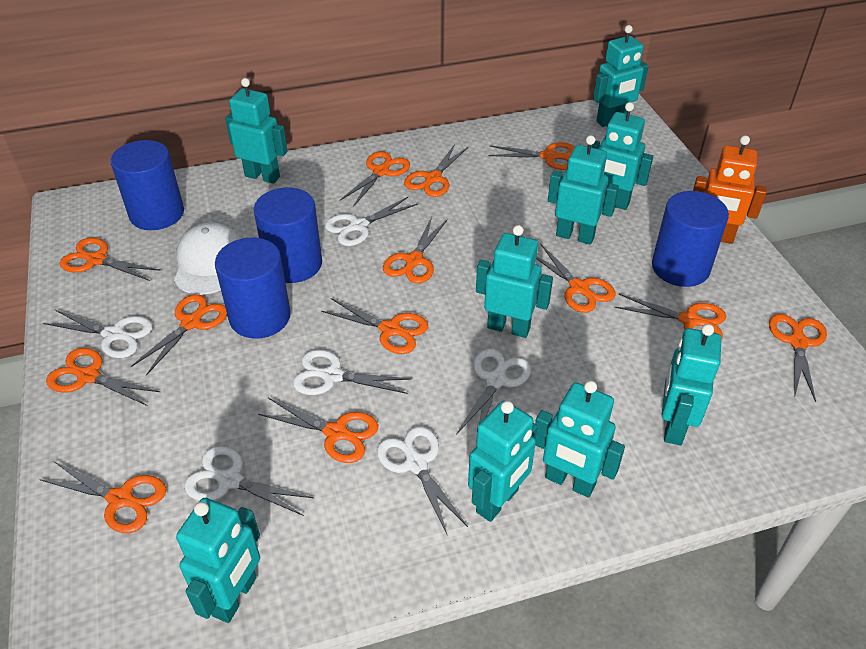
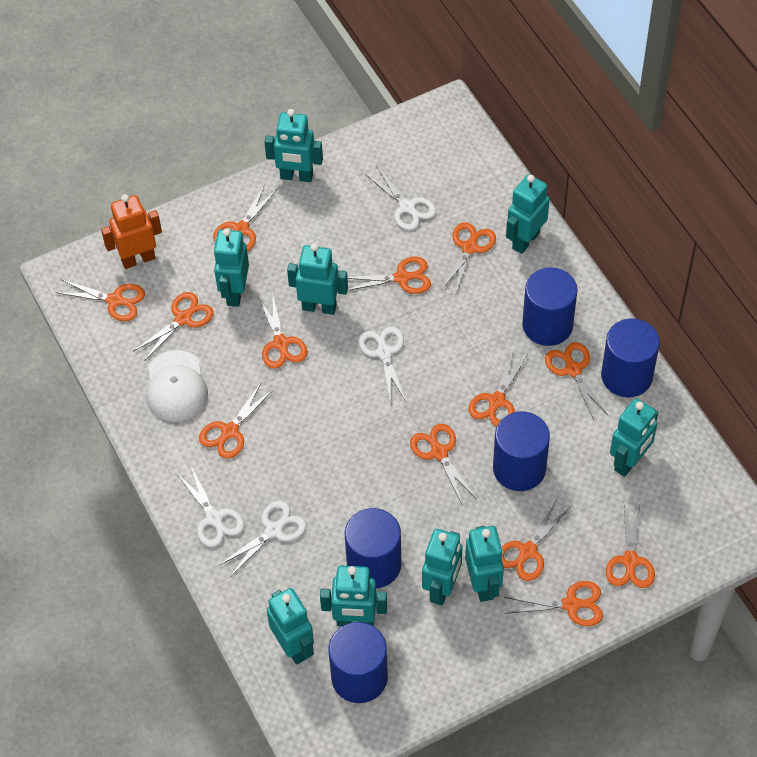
blue cylinder: [110,140,184,230] [215,238,291,339] [254,188,322,283] [652,191,729,287] = 4 -> [328,622,388,703] [345,508,401,589] [493,412,550,491] [522,267,578,346] [601,318,660,397] = 5
white scissors: [43,309,153,358] [184,446,314,516] [293,350,412,395] [325,197,418,246] [377,426,468,534] [456,349,531,440] = 6 -> [177,466,244,547] [220,501,306,577] [359,326,406,404] [365,167,436,230] = 4

